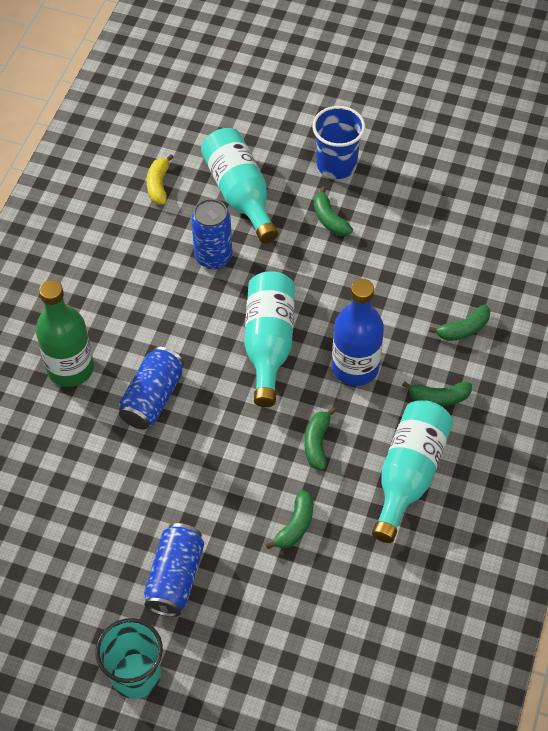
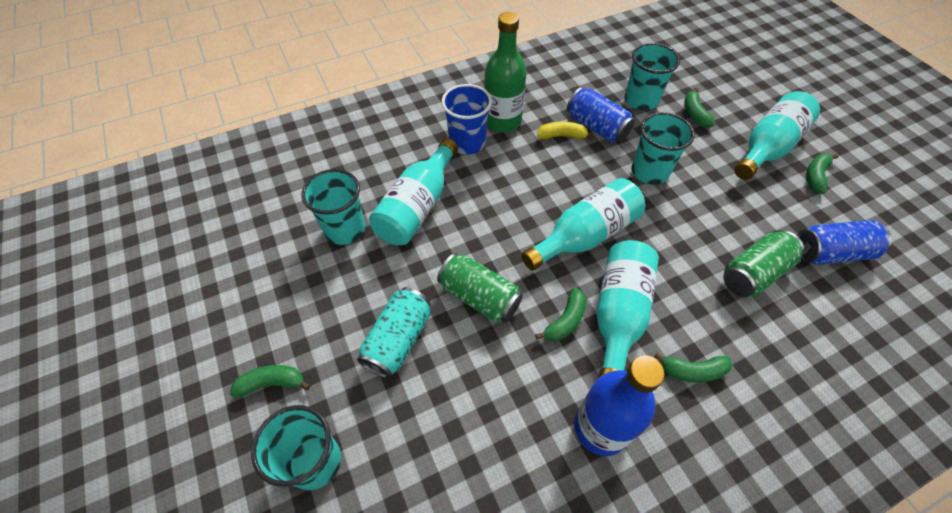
blue can: [118,347,184,429] [144,523,204,617] [191,199,232,269] = 3 -> [567,87,635,143] [797,220,892,265] = 2
green can: none = 0 -> [437,253,523,323] [723,230,804,297] = 2
turquoise bottle: [201,128,278,243] [244,271,295,407] [372,400,453,543] = 3 -> [369,138,458,245] [521,178,645,271] [596,240,659,377] [734,91,820,180] = 4
turquoise can: none = 0 -> [357,287,431,379] = 1
turquoise cup: [96,618,163,699] = 1 -> [251,405,341,490] [302,169,365,245] [625,43,680,111] [632,112,695,185] = 4

